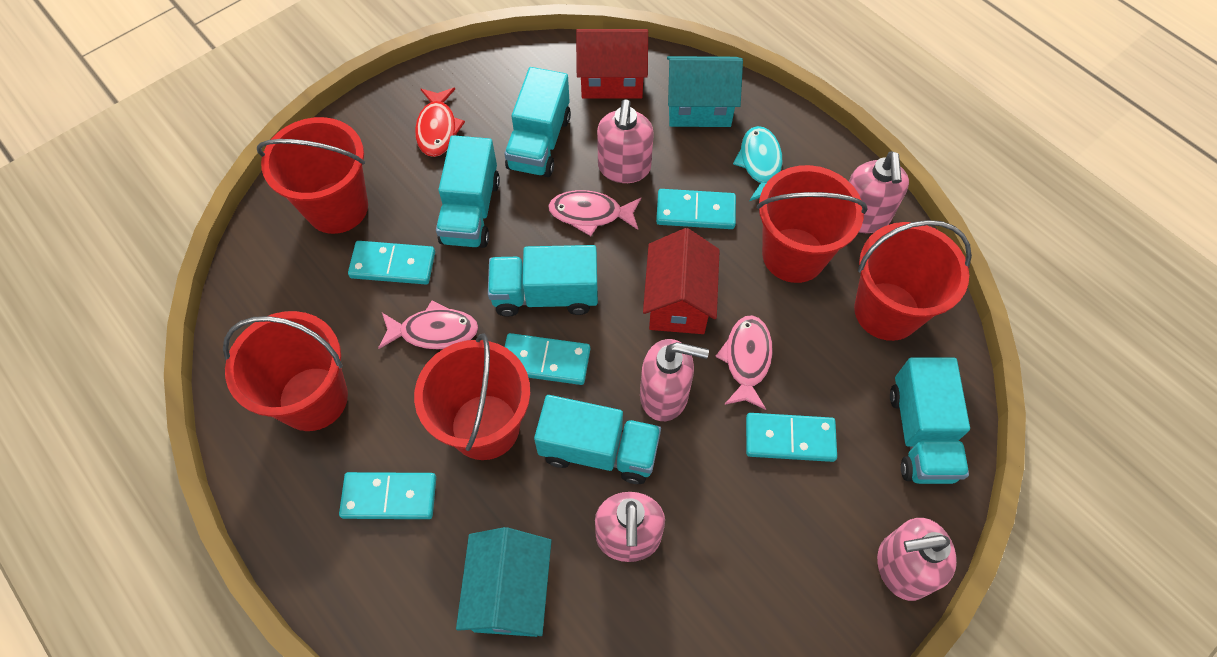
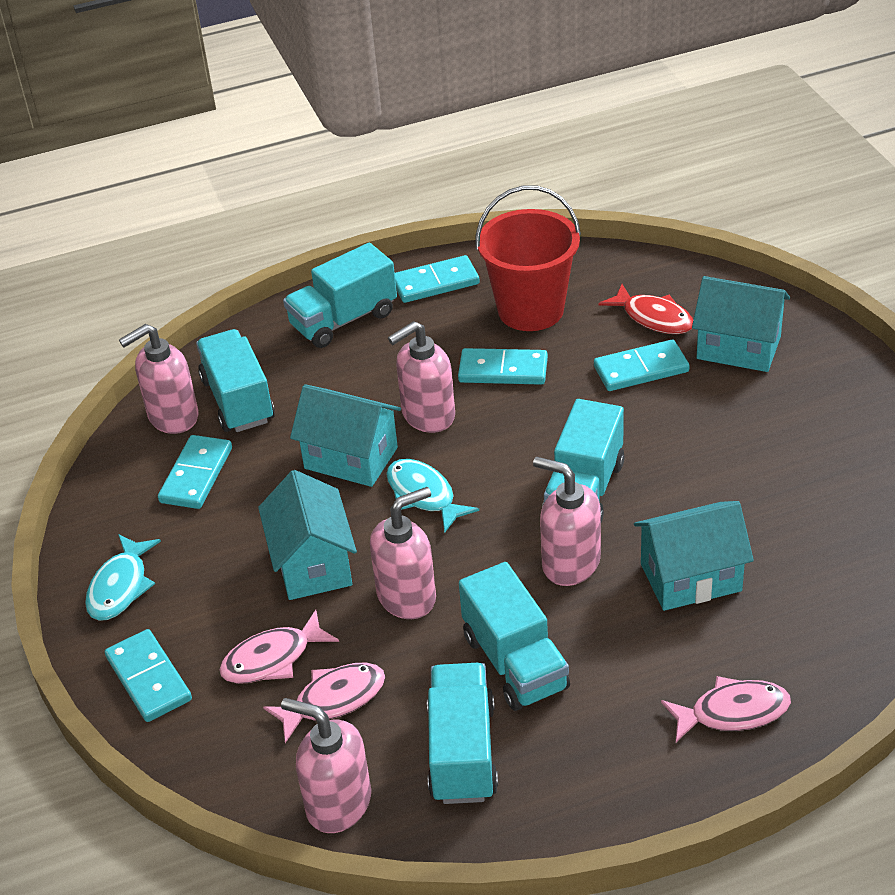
red bucket: [223,311,348,431] [257,117,368,234] [414,333,530,460] [757,165,867,283] [854,220,972,341] = 5 -> [475,186,581,331] = 1
red house: [576,29,648,99] [643,228,720,334] = 2 -> none = 0
turquoise fish: [733,126,783,201] = 1 -> [85,534,161,621] [386,459,479,533] = 2
turquoise house: [456,527,551,637] [667,56,743,127] = 2 -> [258,470,357,600] [290,384,401,487] [634,501,754,611] [692,276,790,372] = 4

